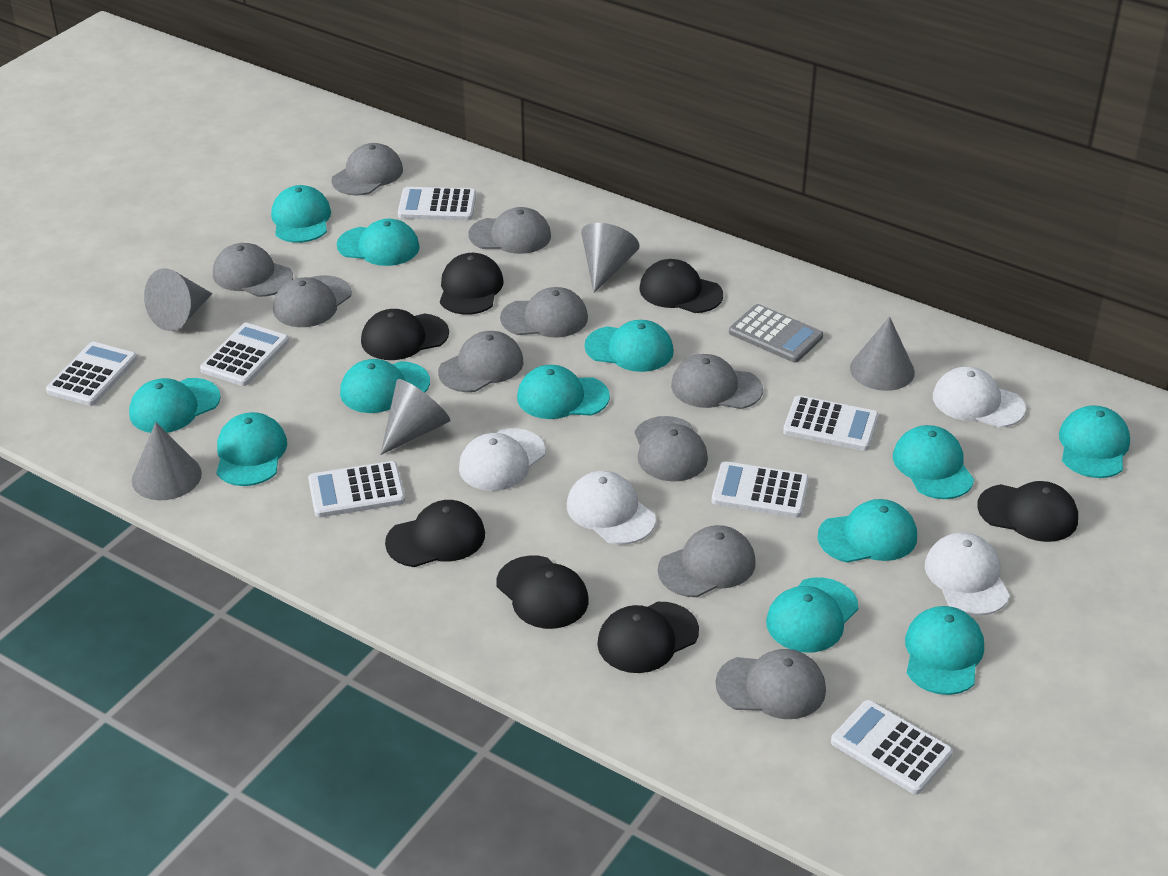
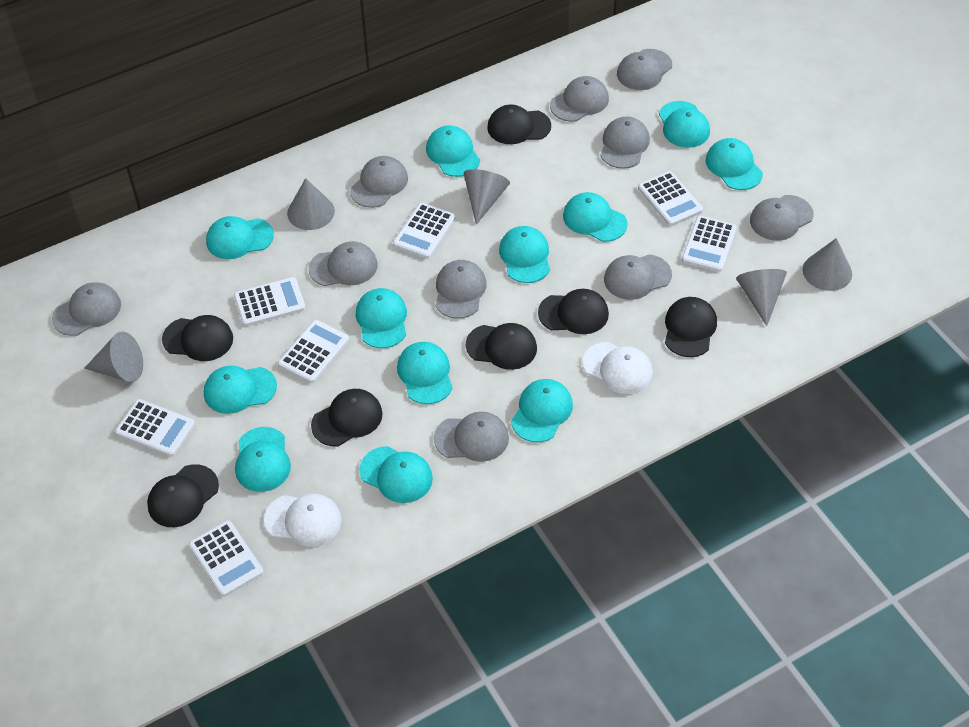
grey calculator: [729,304,823,363] = 1 -> none = 0
white cap: [459,428,545,491] [567,471,656,544] [925,532,1010,615] [933,367,1026,428] = 4 -> [264,494,342,547] [582,342,653,394] = 2

